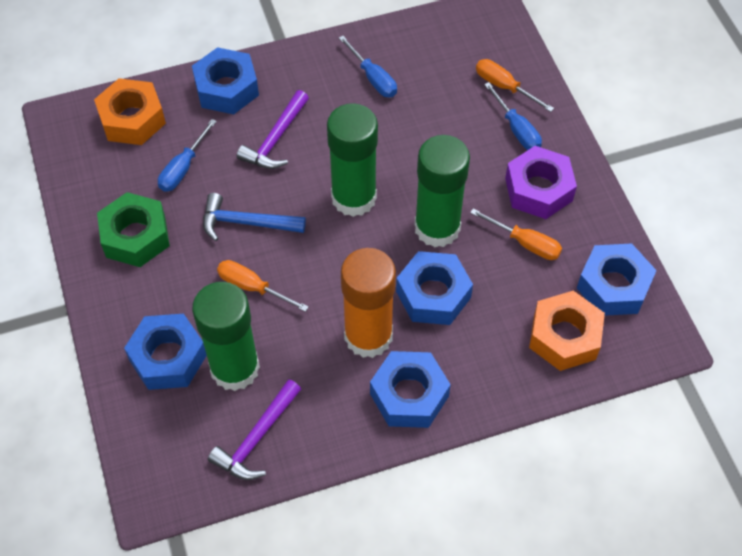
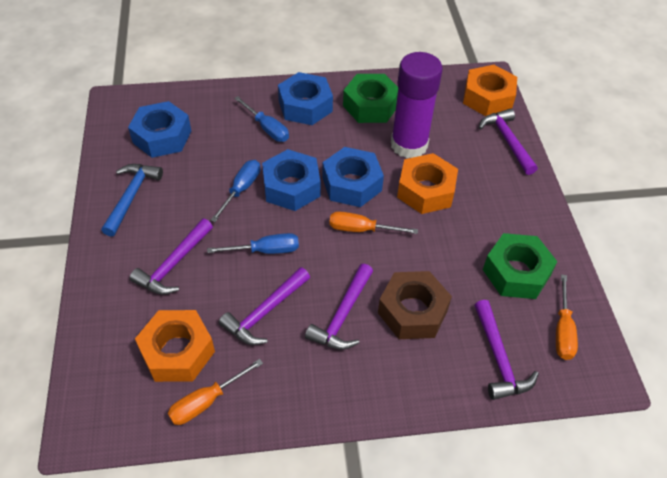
blue nut: [124,314,207,390] [192,47,259,114] [370,351,451,428] [396,251,473,325] [577,243,657,316] = 5 -> [128,101,191,158] [262,149,321,211] [278,72,333,125] [322,147,384,207] = 4
brown nut: none = 0 -> [378,271,452,339] = 1
green glue stick: [192,282,260,391] [327,103,378,217] [414,135,470,247] = 3 -> none = 0
green nut: [97,192,170,267] = 1 -> [343,74,398,123] [483,233,557,299] = 2
orange glue stick: [341,248,396,358] = 1 -> none = 0
orange nut: [94,78,166,145] [529,291,605,371] = 2 -> [135,310,215,382] [397,153,458,214] [463,65,517,116] = 3
purple glue stick: none = 0 -> [391,52,443,158] = 1
purple hammer: [208,379,301,480] [237,90,309,169] = 2 -> [130,218,213,295] [219,267,310,345] [305,264,373,350] [475,300,539,400] [479,108,538,175] = 5
purple nut: [505,146,577,219] = 1 -> none = 0

